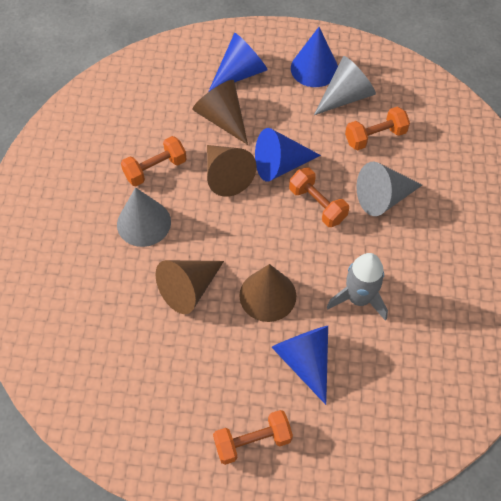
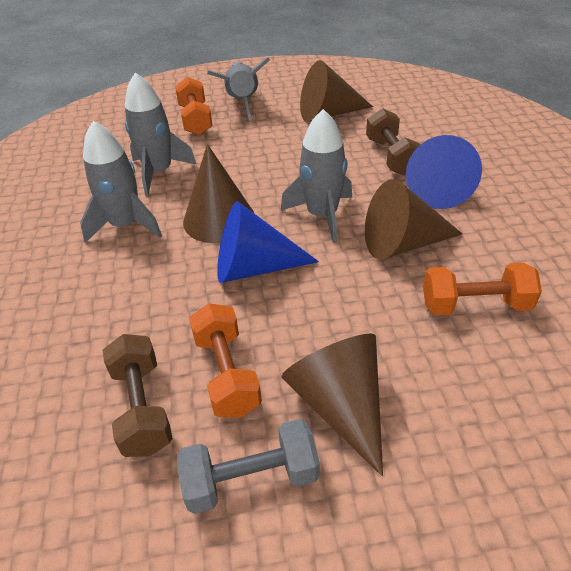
blue cone: [208,33,268,92] [255,128,321,182] [271,326,328,405] [291,27,338,87] = 4 -> [217,201,319,283] [406,135,482,209] = 2
brown dumbbell: none = 0 -> [103,334,173,457] [366,108,420,176] = 2
grey cone: [117,187,171,247] [314,56,376,115] [356,162,422,216] = 3 -> none = 0
grey dumbbell: none = 0 -> [177,419,320,514] = 1
grey rocket: [327,253,388,321] = 1 -> [80,121,162,243] [125,72,196,196] [207,58,270,121] [281,109,352,243] = 4
orange dumbbell: [121,136,187,186] [213,410,293,465] [289,168,349,227] [345,107,410,151] = 4 -> [175,77,213,135] [189,303,262,418] [423,263,542,315] = 3

